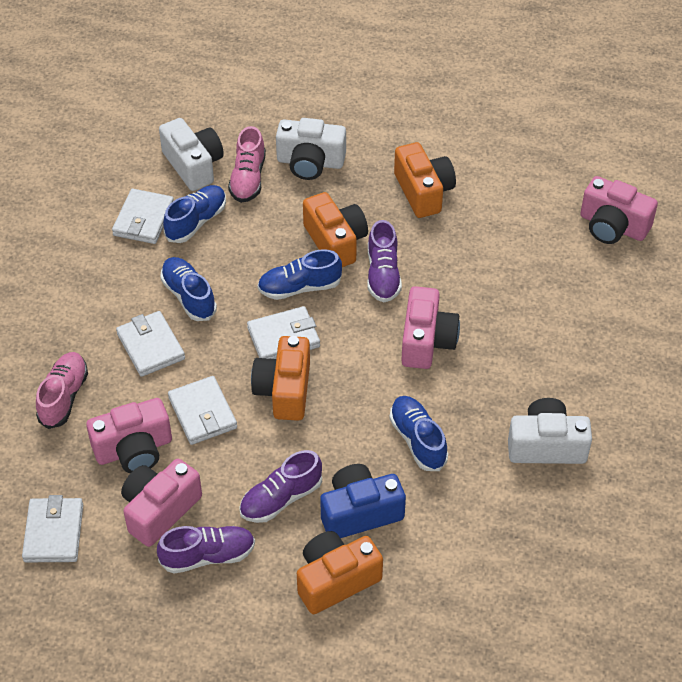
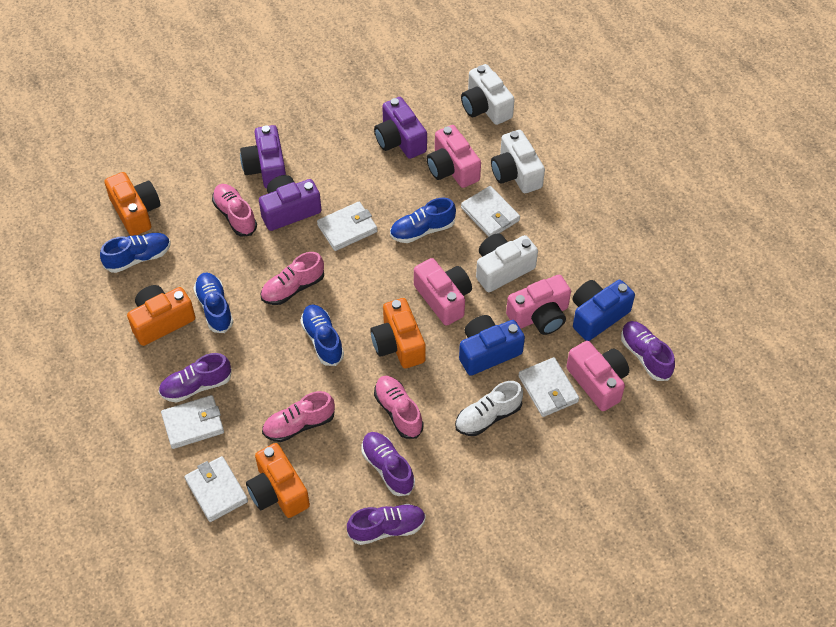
blue camera: [320,464,406,538] = 1 -> [459,315,525,376] [572,280,635,341] = 2
pink shoe: [36,352,88,429] [228,126,266,203] = 2 -> [212,184,257,236] [260,252,324,305] [262,391,335,442] [374,376,424,439] = 4
purple camera: none = 0 -> [240,125,286,189] [259,175,321,231] [374,97,427,159] = 3
purple shoe: [157,526,255,574] [239,450,322,523] [367,220,402,302] = 3 -> [159,353,232,402] [347,504,426,545] [362,432,415,496] [621,321,675,381] = 4
white shoe: none = 0 -> [455,381,523,436] = 1

